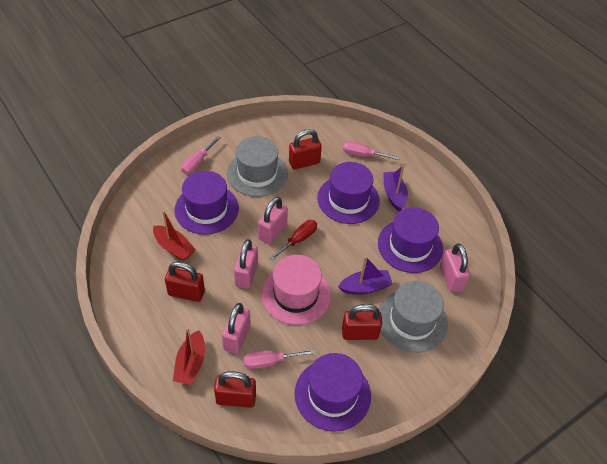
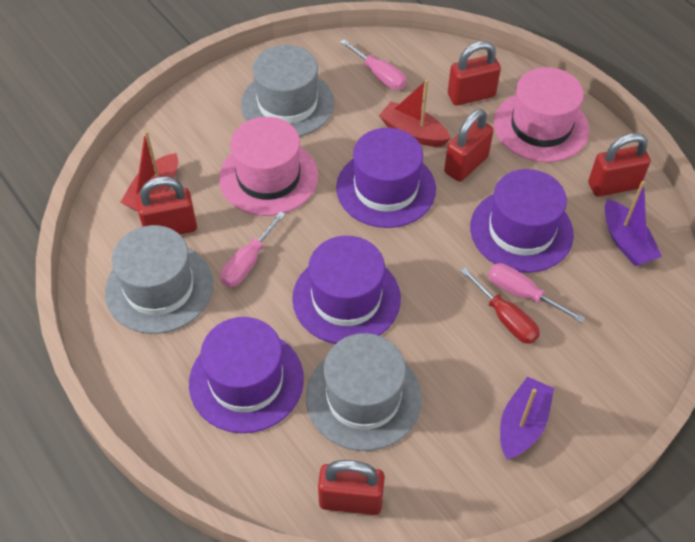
grey hat: [227,136,288,197] [379,281,448,353] = 2 -> [105,225,213,334] [241,45,334,137] [306,333,422,451] = 3
pink hat: [261,255,331,325] = 1 -> [219,117,318,216] [494,67,589,162] = 2
pink padlock: [222,303,251,354] [234,239,258,289] [258,197,288,244] [440,243,471,293] = 4 -> none = 0
red padlock: [165,262,205,302] [214,371,256,408] [289,129,322,169] [342,304,382,340] = 4 -> [137,176,197,234] [318,460,385,515] [444,109,494,182] [448,41,501,106] [588,133,651,197] = 5

